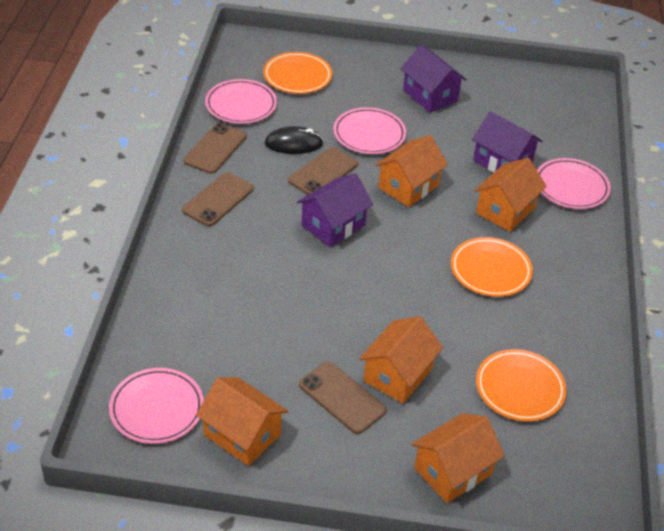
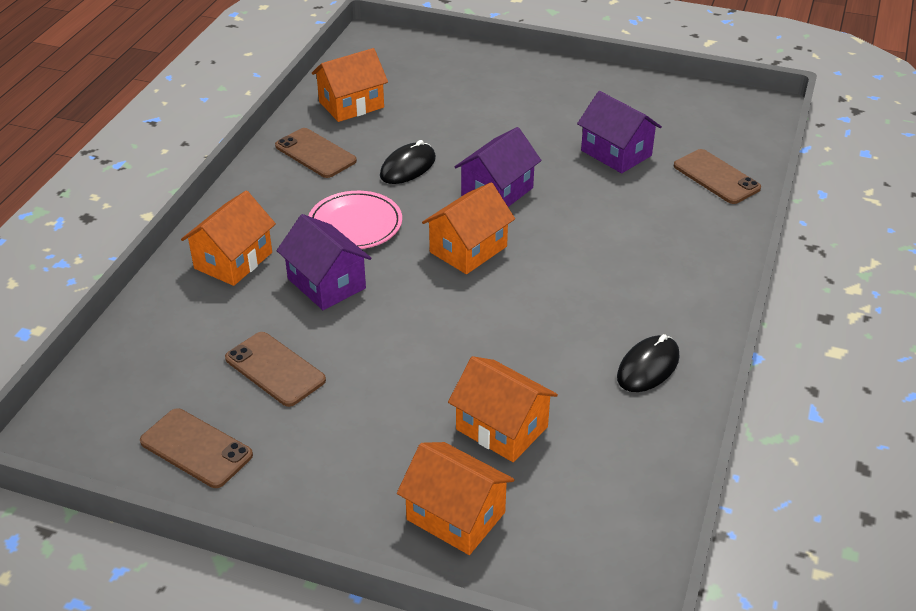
black mouse: [265,126,324,154] = 1 -> [380,140,436,184] [617,334,680,392] = 2
orange plate: [263,52,332,94] [451,237,533,297] [476,349,567,422] = 3 -> none = 0
pink plate: [109,368,204,444] [205,79,277,124] [334,107,406,154] [537,158,611,209] = 4 -> [309,191,402,249] = 1

